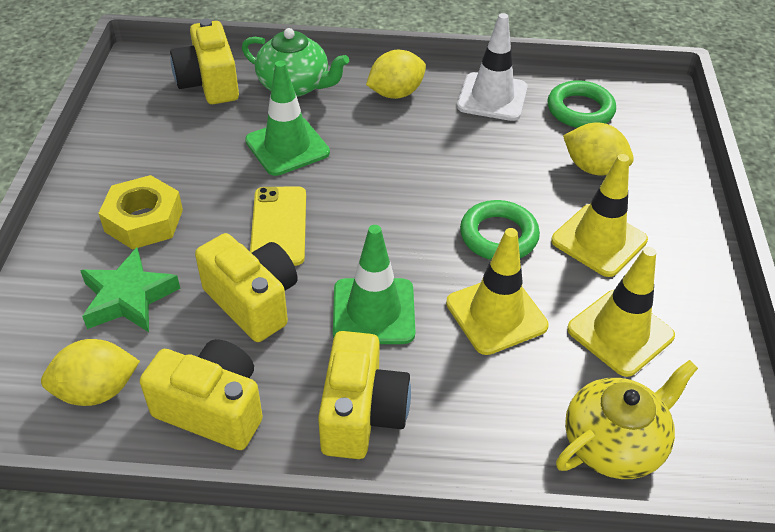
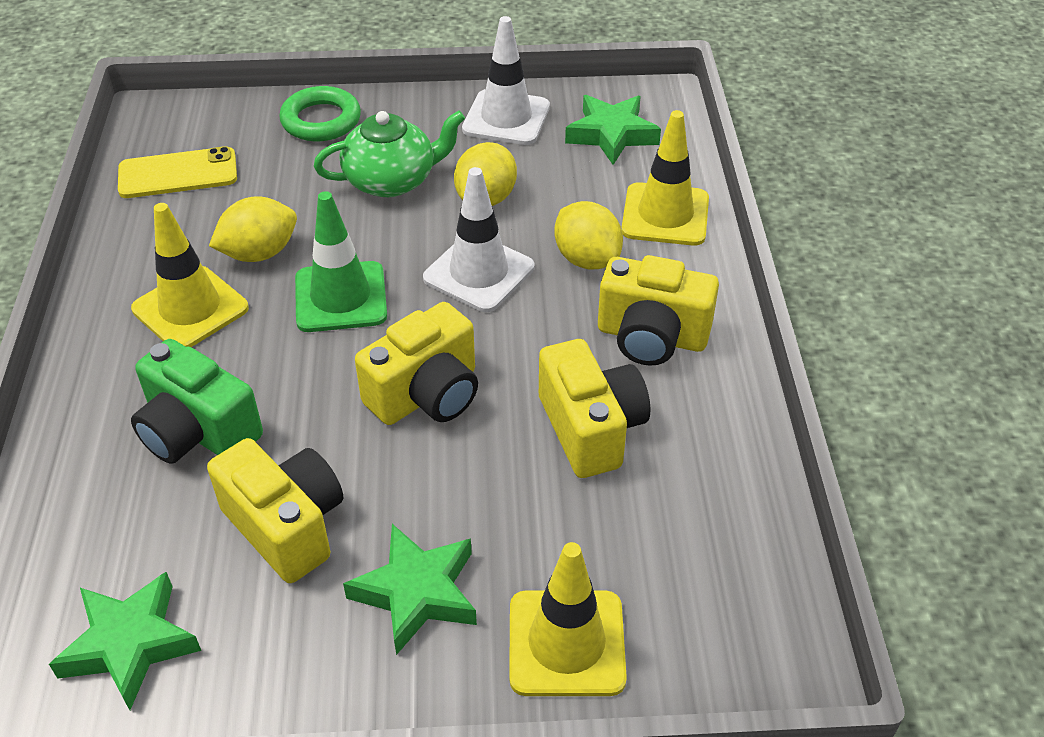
green camera: none = 0 -> [131,339,263,464] = 1
green ring: [460,200,540,260] [547,80,616,128] = 2 -> [279,86,361,141] = 1
green star: [80,248,180,332] = 1 -> [49,572,201,710] [343,524,477,655] [565,95,661,165] = 3
green traffic cone: [245,61,330,176] [333,225,415,344] = 2 -> [295,191,387,332] = 1
white traffic cone: [457,13,528,121] = 1 -> [423,167,534,312] [462,16,550,145] = 2
yellow nut: [98,175,183,249] = 1 -> none = 0
yellow teapot: [556,360,698,479] = 1 -> none = 0

